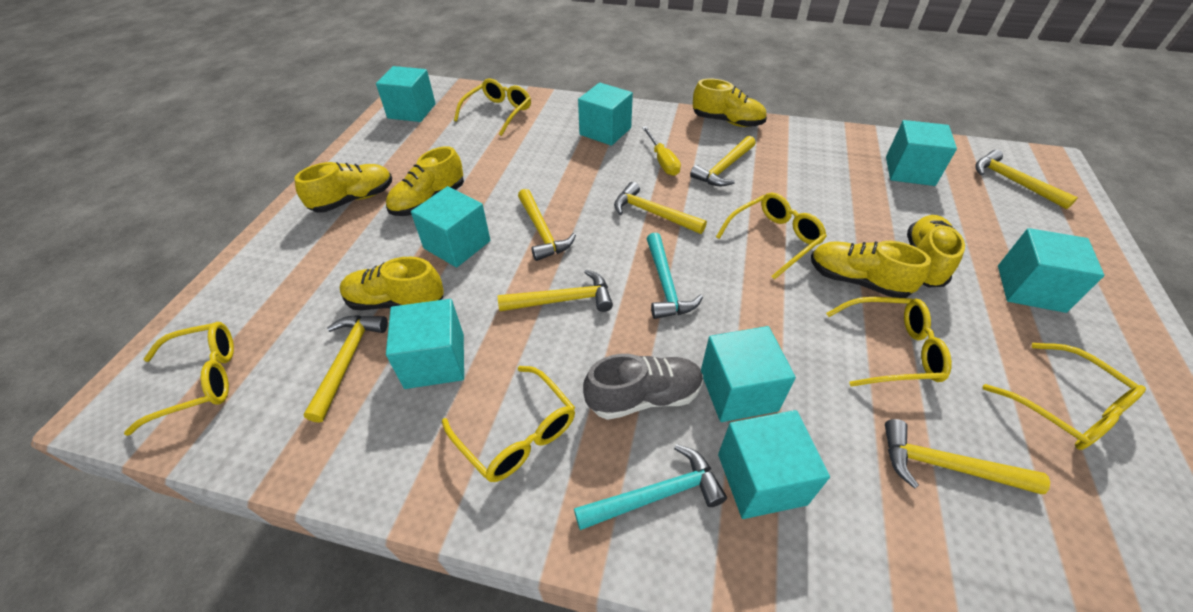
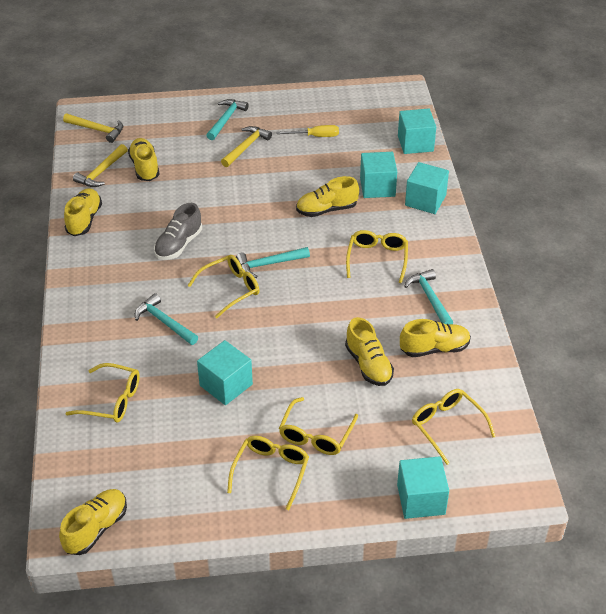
turquoise cube: [376,66,436,122] [386,299,464,389] [411,186,490,268] [578,83,633,146] [701,326,796,422] [718,410,830,519] [886,120,957,186] [998,228,1104,313] = 8 -> [197,340,253,405] [360,152,397,198] [397,456,449,519] [398,109,436,154] [405,162,449,214] = 5
turquoise hammer: [574,444,727,530] [647,233,703,319] = 2 -> [135,293,198,345] [206,99,249,140] [236,247,310,278] [404,269,453,325] = 4
yellow hammer: [303,315,388,423] [498,269,613,312] [518,189,576,261] [614,182,707,234] [690,136,756,186] [885,419,1050,494] [975,150,1078,209] = 7 -> [63,114,123,143] [73,144,128,187] [221,126,272,167] = 3

